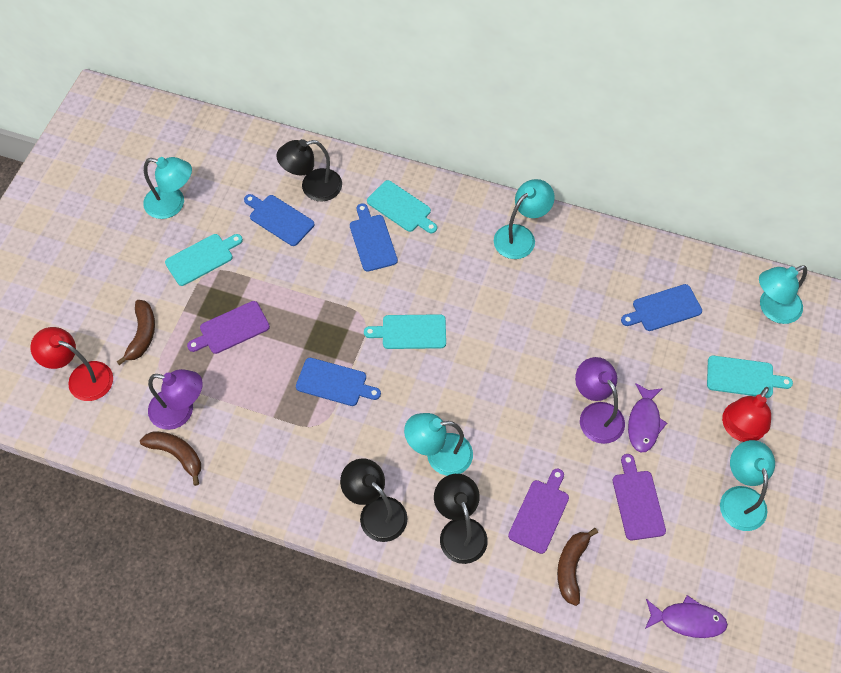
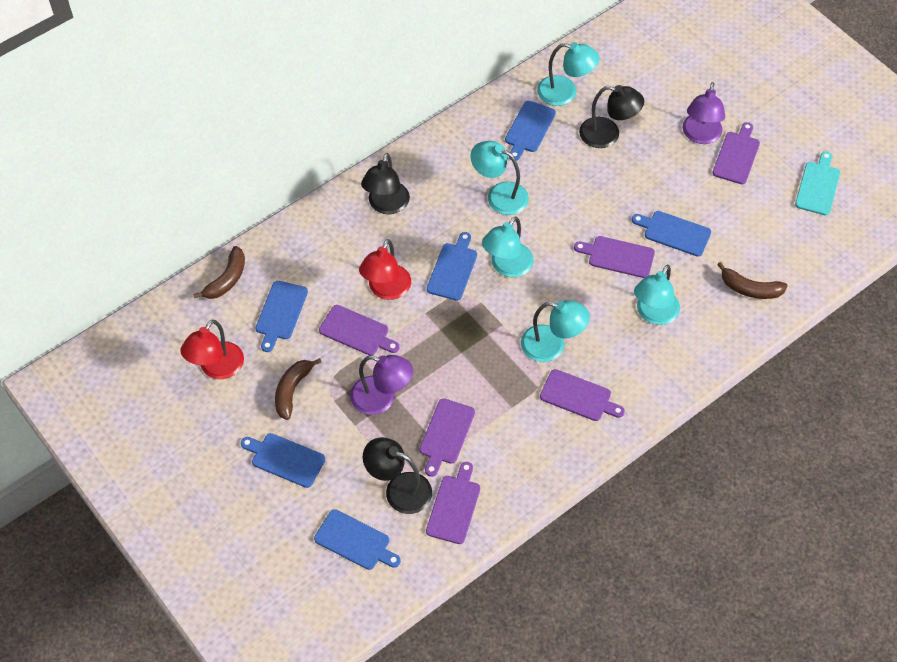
blue cutting board: [244,194,314,246] [296,358,381,406] [350,203,398,272] [621,284,702,331] = 4 -> [241,433,325,488] [256,281,308,352] [314,509,401,570] [427,232,477,301] [505,101,556,161] [632,211,711,257] = 6
purple cutting board: [187,301,270,354] [508,468,569,554] [613,454,666,541] = 3 -> [319,305,399,356] [420,398,475,477] [426,462,480,544] [540,369,625,421] [574,236,655,278] [713,122,760,184] = 6
purple fish: [628,383,667,452] [645,595,728,638] = 2 -> none = 0
turquoise cutting board: [165,234,243,286] [364,314,446,349] [367,180,437,233] [707,356,793,398] = 4 -> [795,151,840,215] = 1

